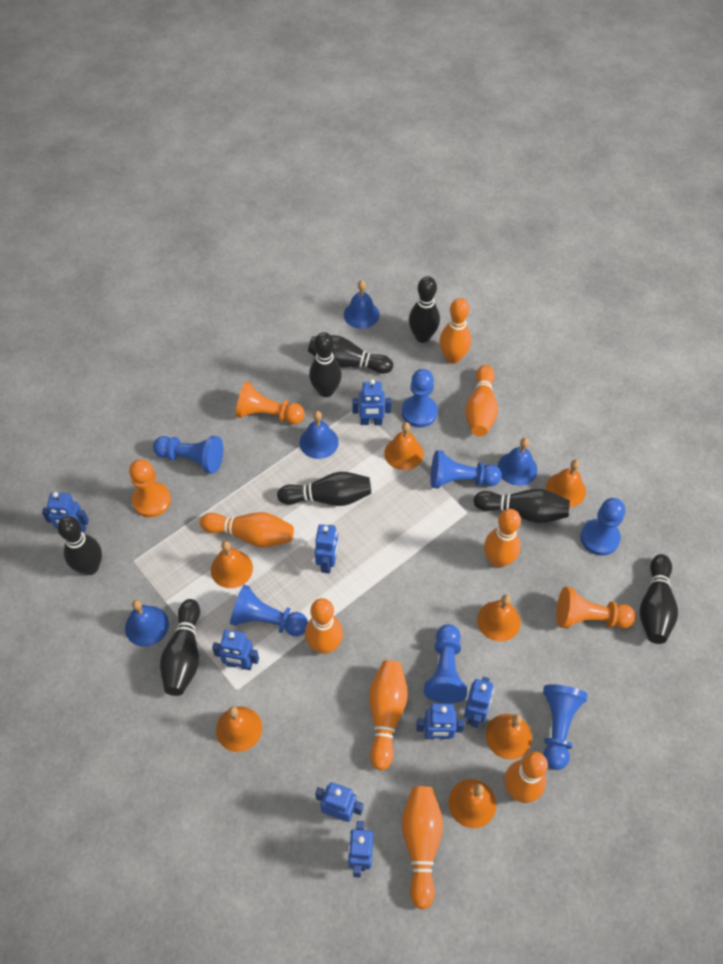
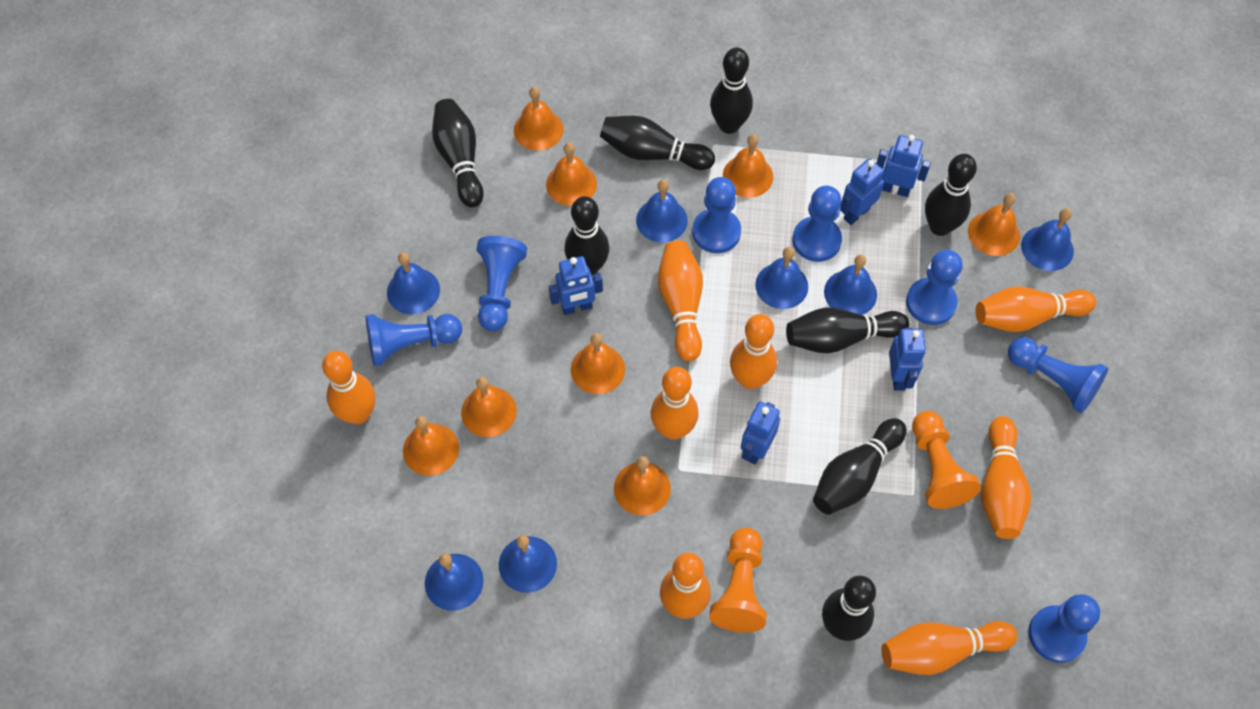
blue bell: [125,600,169,647] [299,411,339,459] [344,280,379,329] [498,438,537,486] = 4 -> [387,252,440,314] [425,553,483,611] [499,535,557,593] [636,180,688,242] [755,247,808,309] [824,255,877,315] [1021,208,1074,271] = 7
blue robot: [42,492,89,534] [212,629,259,670] [315,524,338,573] [315,782,363,822] [348,821,373,878] [352,379,392,425] [416,704,465,739] [464,677,494,728] = 8 -> [549,256,603,315] [741,402,780,464] [840,159,884,225] [876,135,931,197] [889,328,926,390] = 5
orange bell: [211,541,253,588] [216,706,262,752] [384,422,424,470] [448,779,496,828] [477,595,521,642] [486,714,532,760] [546,460,586,507] = 7 -> [403,416,459,476] [461,377,517,437] [514,87,563,151] [546,143,597,206] [571,333,625,394] [614,456,671,515] [723,134,773,198] [968,193,1020,256] = 8
orange pawn: [129,459,171,518] [236,381,305,424] [556,587,636,629] = 3 -> [709,527,767,632] [912,411,981,509] = 2

